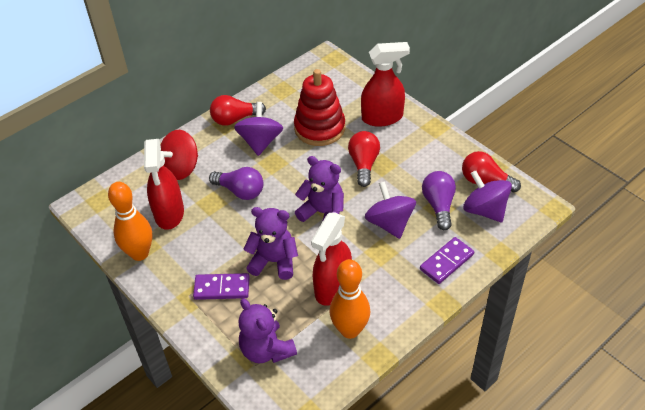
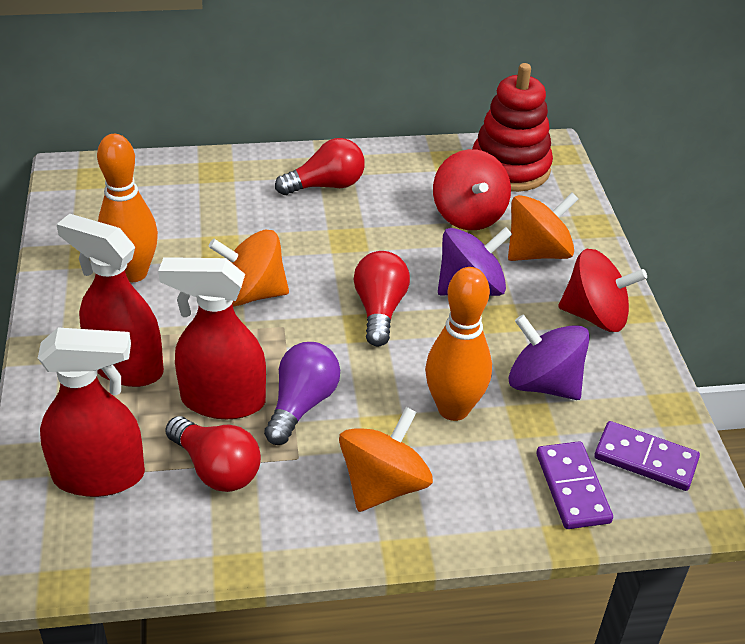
orange spinning top: none = 0 -> [209,230,289,307] [339,407,433,512] [508,192,578,261] = 3
purple light bulb: [209,167,264,200] [422,171,456,230] = 2 -> [264,342,340,445] = 1
purple spinning top: [234,102,283,156] [365,181,416,239] [463,171,512,222] = 3 -> [438,227,512,296] [508,314,590,400] = 2
purple teddy bear: [238,298,297,364] [243,207,298,280] [295,156,344,222] = 3 -> none = 0
red spinning top: [160,130,198,180] = 1 -> [433,149,511,230] [558,249,647,332] = 2

